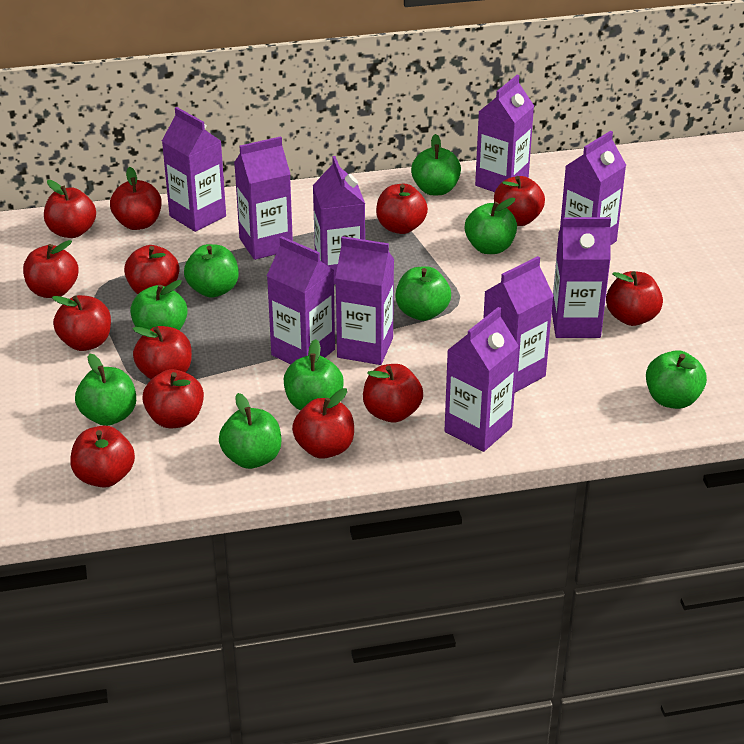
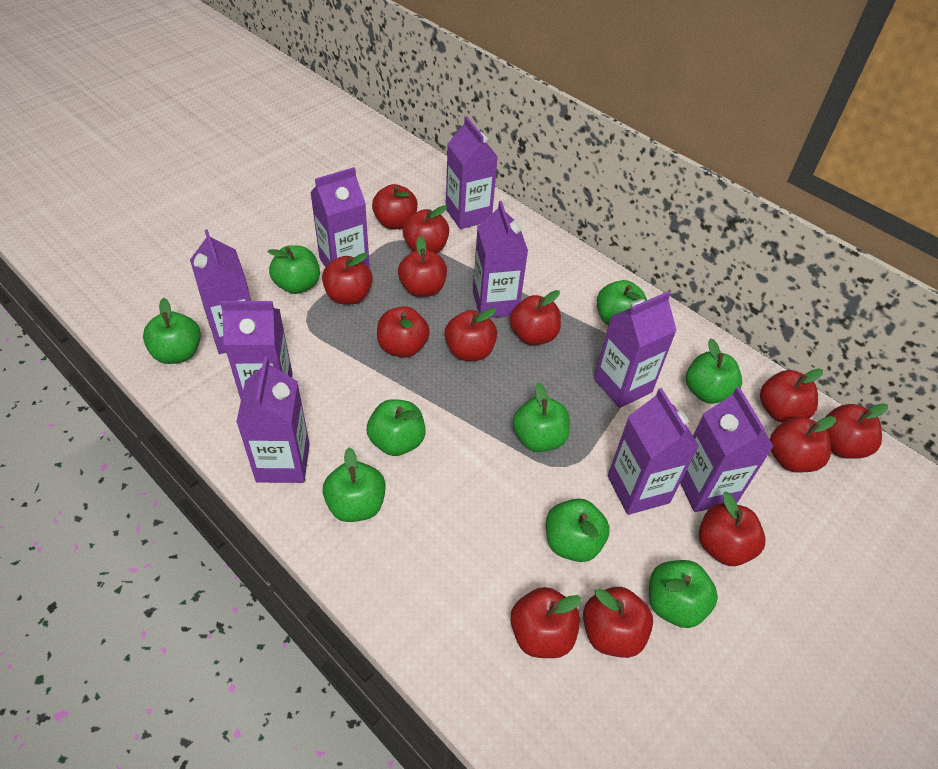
purple carton: [162,107,226,232] [234,136,293,260] [267,236,335,364] [313,156,365,285] [335,236,394,365] [444,307,519,452] [475,75,534,192] [483,256,554,393] [552,217,611,338] [560,131,626,245] = 10 -> [190,229,251,354] [220,301,293,399] [236,357,310,483] [310,167,370,269] [446,116,498,229] [473,201,528,318] [594,291,677,408] [608,388,699,515] [680,387,774,512] = 9

